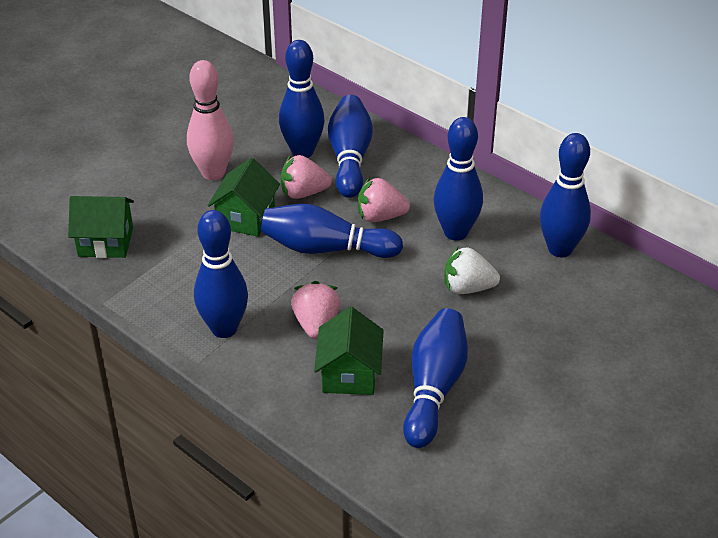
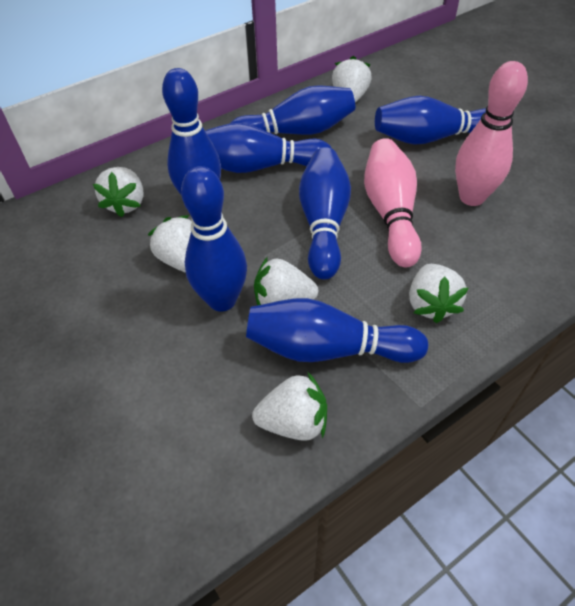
green house: [68,196,134,258] [207,158,280,237] [314,307,384,395] = 3 -> none = 0
pink bowling pin: [187,60,234,180] = 1 -> [364,138,422,267] [455,61,528,206] = 2
pink strawberry: [281,155,332,199] [291,281,340,339] [358,177,410,222] = 3 -> none = 0
white strawberry: [444,246,500,294] = 1 -> [93,167,143,217] [148,215,192,273] [252,373,327,441] [254,257,318,305] [332,56,371,103] [409,264,468,323] = 6

